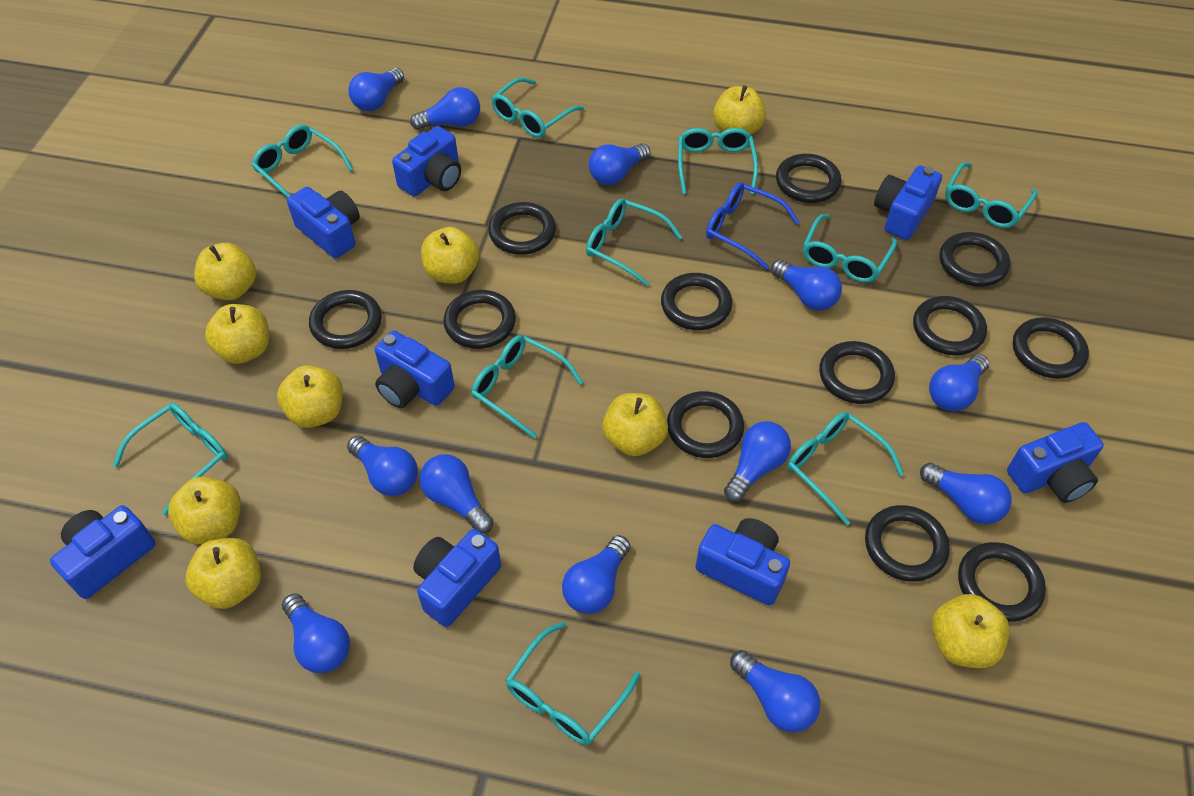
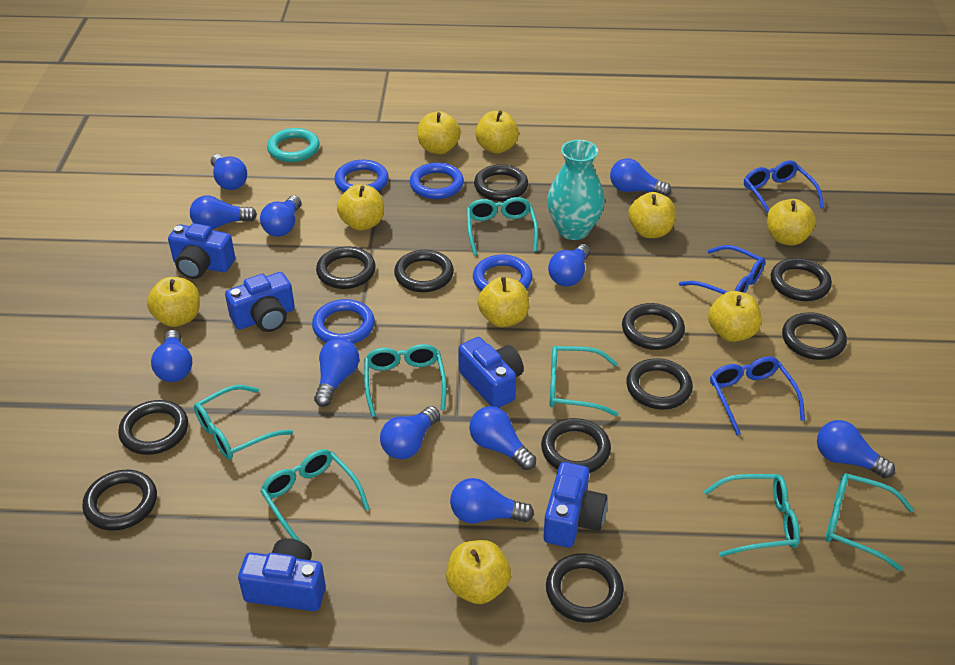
black ring: [309,290,382,349] [443,290,516,349] [488,202,556,255] [661,273,732,330] [667,391,744,458] [776,154,842,203] [819,341,895,404] [865,505,950,582] [913,296,987,355] [939,232,1010,287] [958,542,1046,622] [1013,317,1089,379] = 12 -> [82,470,157,531] [118,400,188,455] [316,247,376,289] [394,250,454,292] [474,164,528,201] [541,418,611,473] [546,553,624,623] [622,303,685,350] [626,358,693,410] [770,258,832,301] [782,312,847,360] = 11
blue camera: [50,505,156,599] [287,187,360,258] [375,331,455,408] [392,126,461,197] [413,529,501,627] [696,518,790,606] [874,165,942,240] [1007,422,1104,503] = 8 -> [168,223,235,279] [225,272,295,332] [238,538,326,611] [458,337,524,408] [543,462,607,548] = 5
blue glasses: [706,182,800,269] = 1 -> [679,245,765,294] [710,356,805,436] [744,160,824,214] = 3
blue light bulb: [282,593,350,673] [347,435,418,496] [348,68,404,111] [410,87,480,130] [419,454,493,533] [562,535,630,614] [589,143,651,185] [724,421,791,502] [730,650,820,733] [771,259,842,311] [920,462,1012,525] [929,354,989,411] = 12 -> [151,330,192,382] [190,195,257,230] [211,154,247,190] [260,195,301,237] [314,338,359,407] [380,406,440,459] [450,478,534,524] [469,406,536,470] [548,244,590,287] [610,158,671,196] [817,420,895,478] = 11
blue ring: none = 0 -> [312,299,375,344] [334,160,389,192] [410,163,464,199] [473,255,532,291] = 4
turquoise glasses: [112,403,228,515] [252,125,353,198] [471,335,583,439] [491,77,584,138] [506,622,640,745] [586,198,682,286] [678,128,758,194] [788,412,904,525] [803,214,897,283] [945,162,1037,228] = 10 -> [194,385,293,460] [260,449,370,541] [364,344,447,417] [467,197,538,256] [549,346,618,416] [704,474,800,557] [825,473,914,571] = 7
turquoise ring: none = 0 -> [267,128,320,162] = 1
turquoise vase: none = 0 -> [547,140,605,240] = 1

